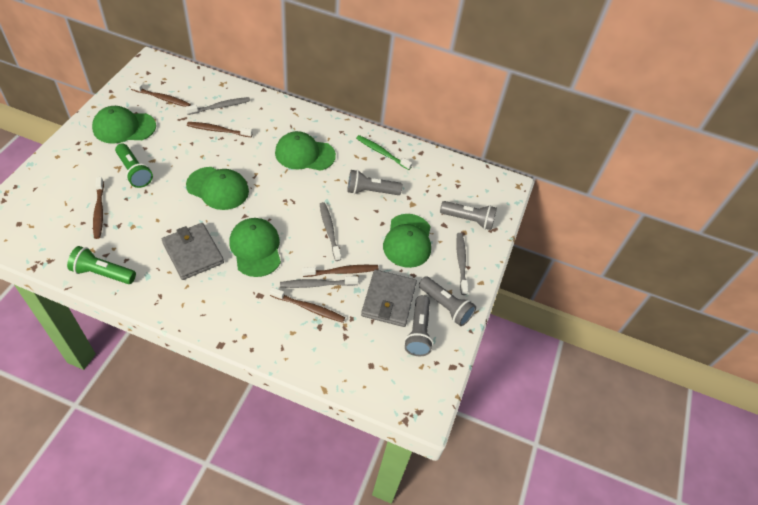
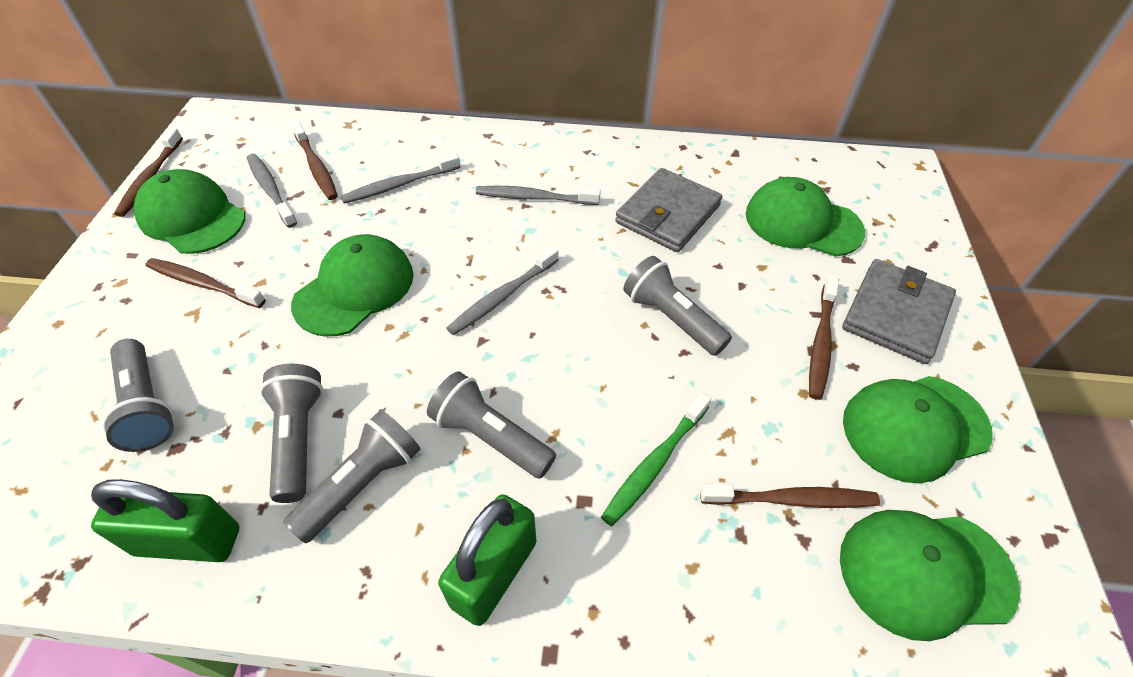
green flashlight: [67,246,136,284] [115,144,153,188] = 2 -> none = 0
green padlock: none = 0 -> [91,479,239,562] [438,494,536,626] = 2
grey flashlight: [347,170,402,195] [404,295,433,356] [419,277,476,326] [440,201,497,230] = 4 -> [102,339,174,452] [260,364,323,503] [283,410,420,543] [427,372,556,479] [623,256,732,356] = 5

